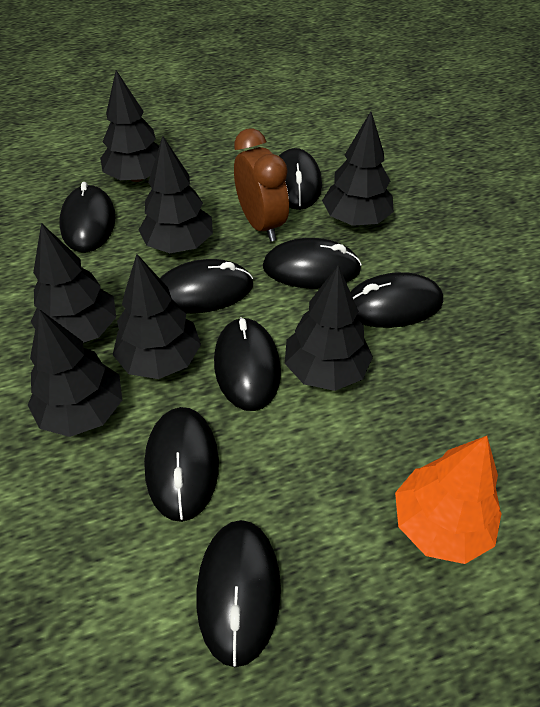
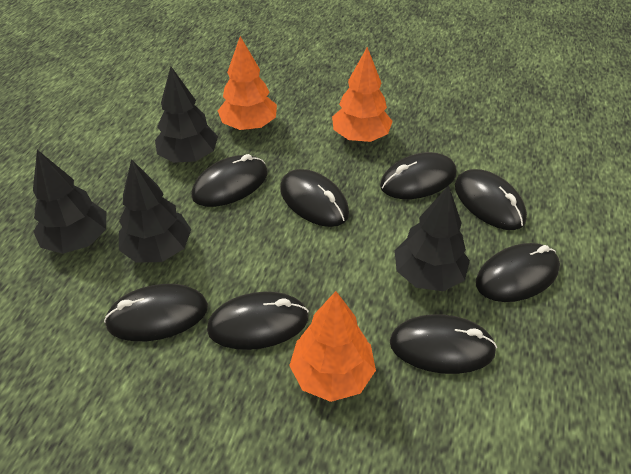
black tree: [28,309,122,437] [31,223,116,343] [100,70,159,182] [113,254,201,379] [139,136,213,253] [285,265,373,391] [322,111,394,226] = 7 -> [33,150,106,254] [119,159,191,263] [155,67,218,163] [394,185,470,291] = 4
brown clock: [234,128,289,241] = 1 -> none = 0
orange tree: [395,436,502,564] = 1 -> [218,36,277,130] [289,291,376,402] [332,47,393,142] = 3

